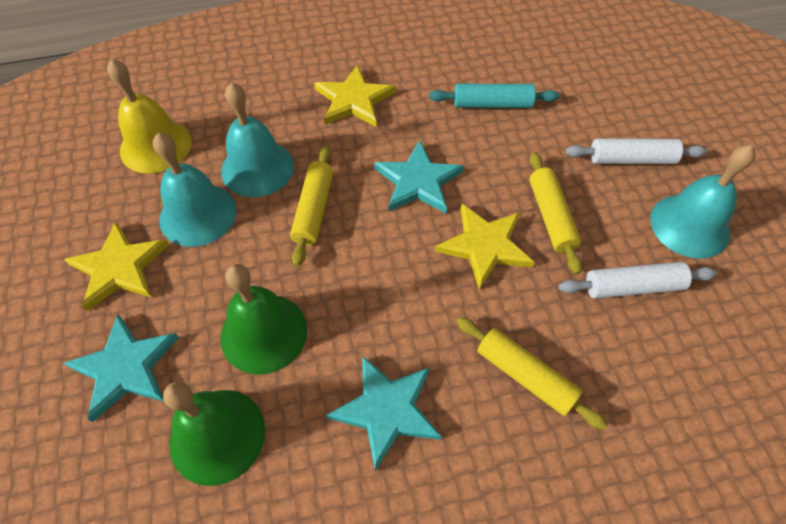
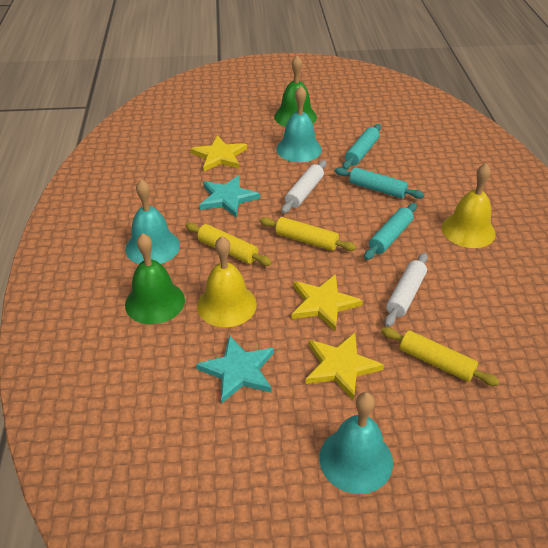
turquoise rolling pin: [429,84,560,108] = 1 -> [335,167,425,199] [342,124,381,169] [364,203,417,260] = 3
turquoise star: [64,314,179,422] [326,356,442,471] [374,140,464,213] = 3 -> [196,335,274,404] [200,175,260,217] = 2
yellow bell: [107,58,192,174] = 1 -> [197,236,257,327] [442,163,496,248] = 2

